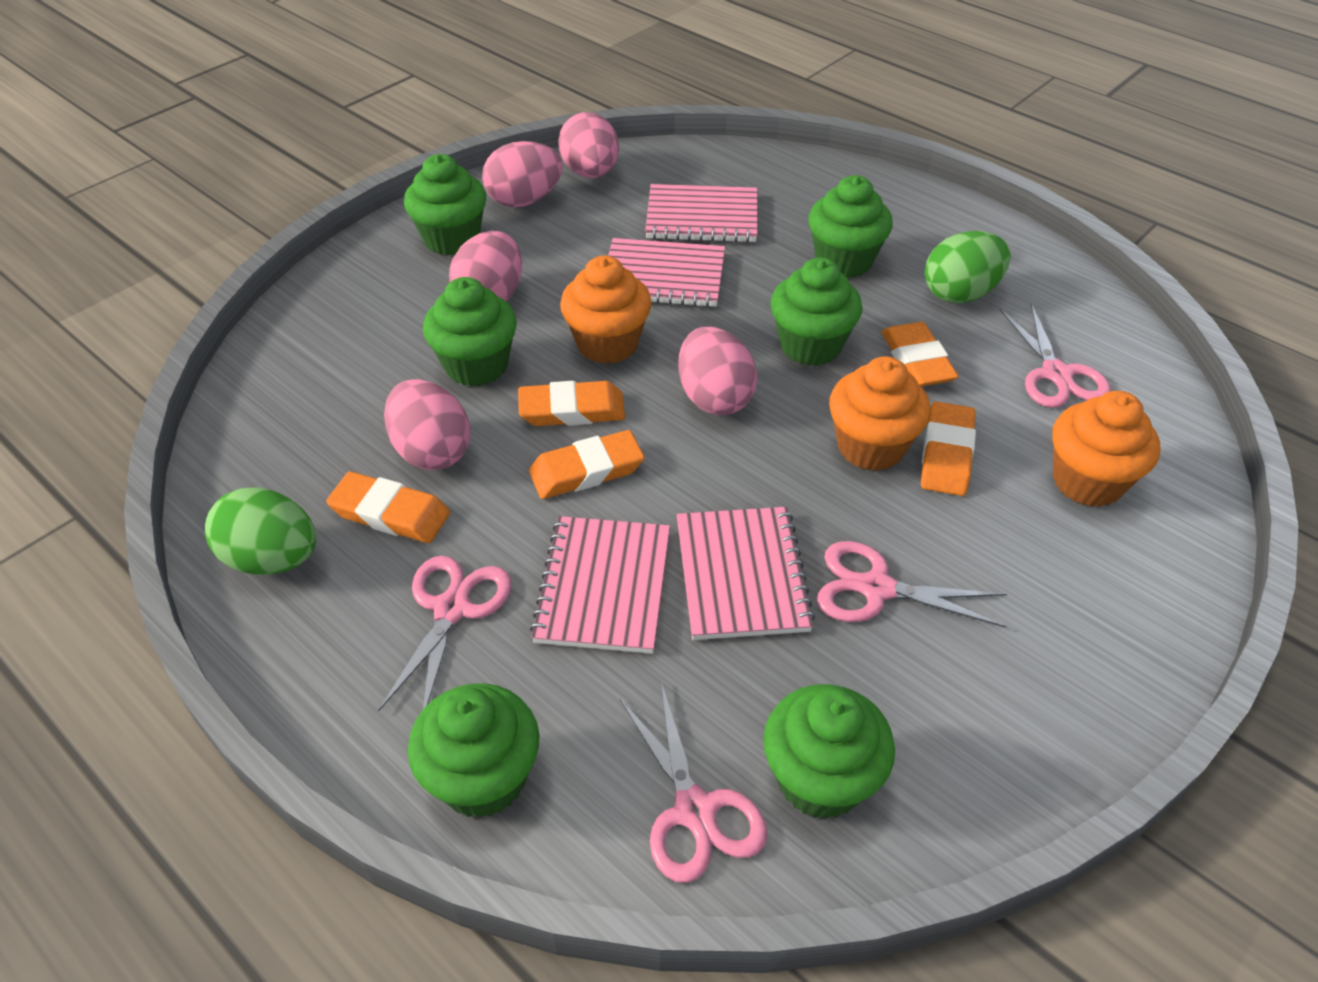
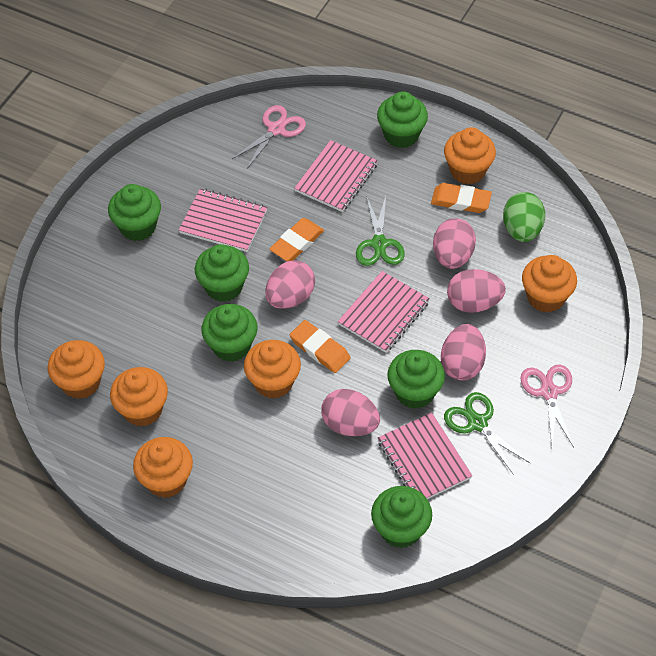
green egg: [205,487,316,575] [925,231,1011,304] = 2 -> [503,192,545,242] = 1
green scissors: none = 0 -> [356,196,405,266] [444,392,530,475] = 2
orange cupcake: [560,256,652,364] [829,356,930,471] [1052,391,1160,507] = 3 -> [47,340,105,399] [110,367,168,427] [133,437,193,498] [244,340,301,399] [444,127,496,184] [522,255,577,313] = 6
orange eraser: [326,472,450,543] [518,381,625,426] [529,430,644,499] [881,322,959,387] [921,401,976,496] = 5 -> [269,218,324,261] [290,320,351,373] [431,183,492,213] = 3
pink scissors: [378,556,511,711] [619,682,768,883] [817,541,1007,628] [1000,303,1111,408] = 4 -> [232,105,306,169] [520,365,574,448] = 2

